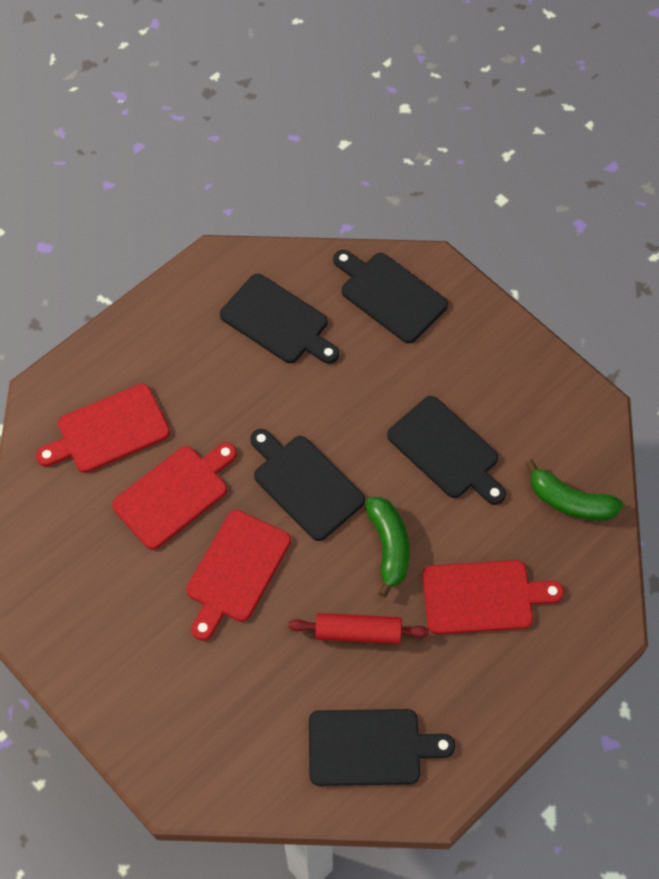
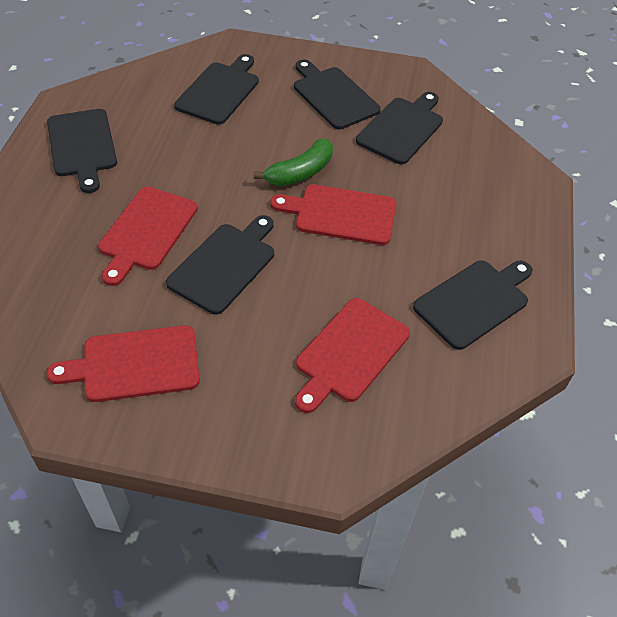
black cutting board: [220,274,339,364] [250,429,365,541] [309,709,455,786] [333,250,448,343] [387,396,506,505] = 5 -> [47,109,117,193] [166,215,274,315] [174,54,259,125] [294,59,381,130] [356,92,443,164] [413,260,533,350] = 6
green banana: [365,497,410,597] [526,460,623,521] = 2 -> [254,139,333,186] = 1
red rolling pin: [288,613,429,644] = 1 -> none = 0

